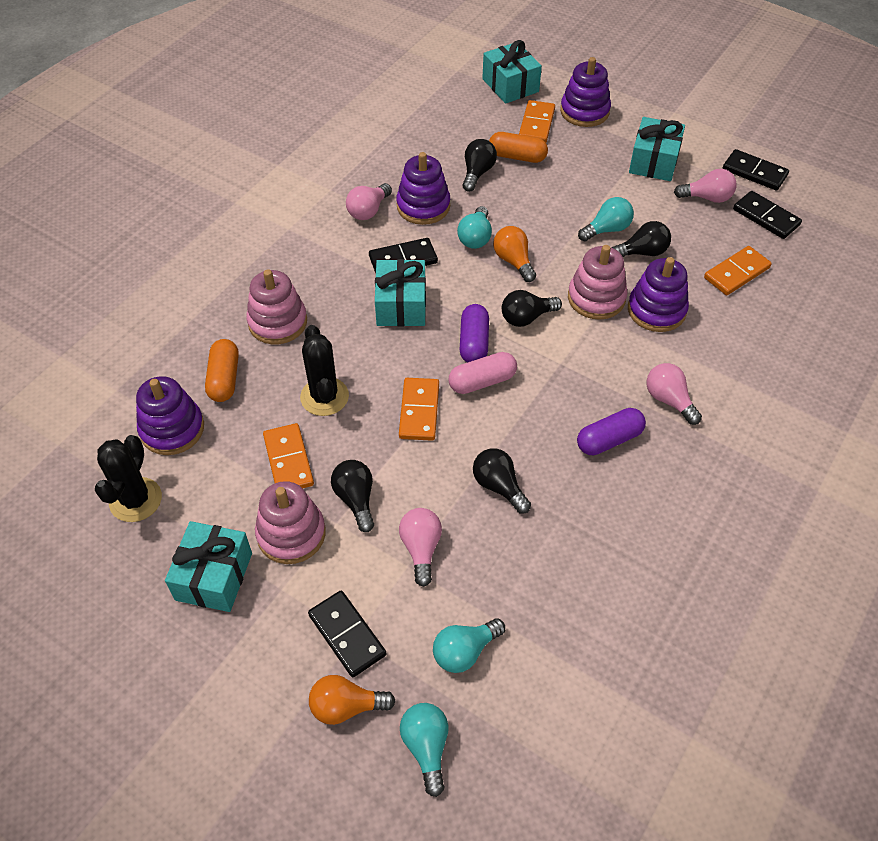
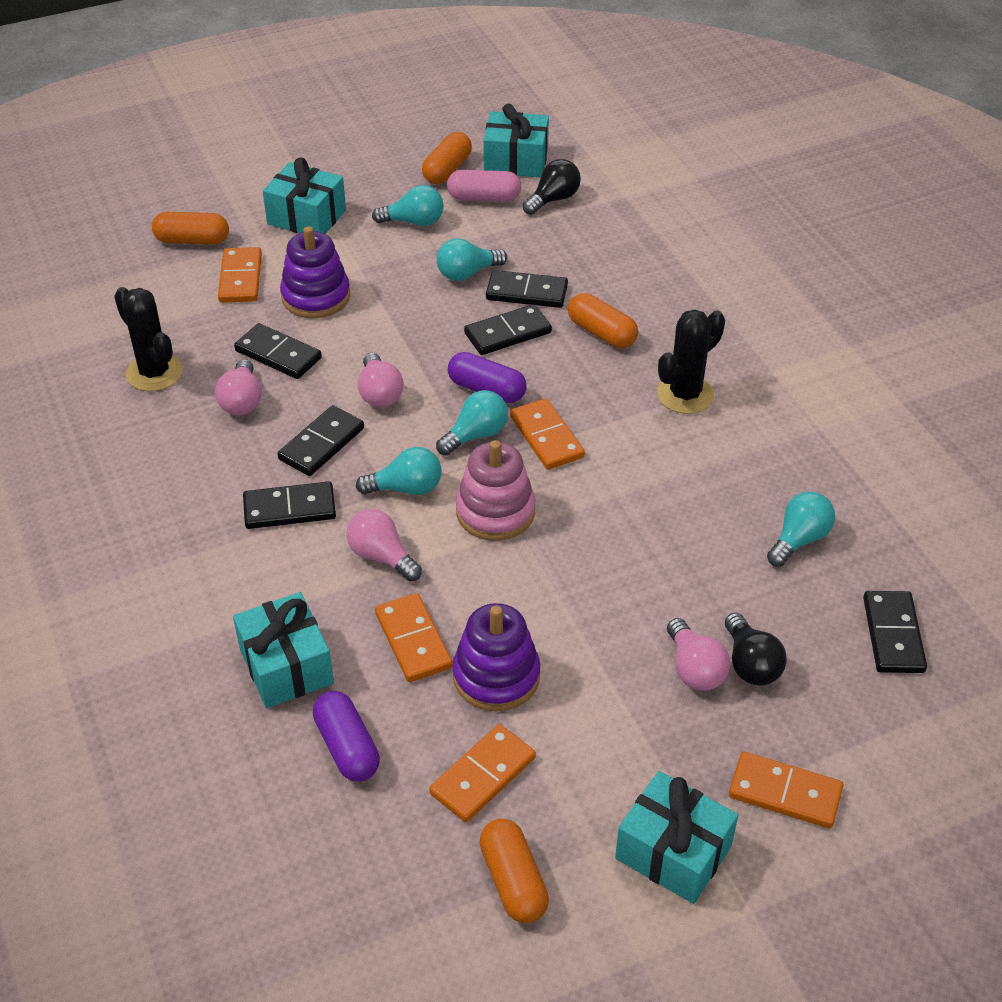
black domino: [308,591,386,677] [369,238,438,273] [723,149,789,191] [733,191,802,239] = 4 -> [234,323,322,379] [243,481,336,529] [278,405,364,476] [464,304,552,355] [486,270,568,308] [863,591,927,673] = 6
black light bulb: [331,460,374,532] [462,139,497,192] [473,448,531,513] [502,290,562,327] [612,221,671,257] = 5 -> [523,159,581,215] [725,613,787,686] = 2
orange capsule: [205,339,239,402] [489,132,548,163] = 2 -> [152,212,229,245] [422,132,472,184] [480,818,549,923] [568,293,638,348] = 4
orange domino: [263,423,314,488] [399,378,439,441] [519,100,555,143] [704,246,772,295] = 4 -> [218,247,262,303] [375,593,453,682] [429,724,536,822] [510,398,585,470] [729,751,844,828] = 5
orange light bulb: [309,675,396,725] [493,226,536,282] = 2 -> none = 0
pink stacking toy: [246,269,307,344] [255,481,326,564] [568,245,628,320] = 3 -> [456,440,535,541] = 1
purple stacking toy: [136,376,204,455] [396,152,450,225] [560,57,611,127] [628,257,689,332] = 4 -> [280,226,350,319] [452,603,540,712] = 2
turquoise light bulb: [400,703,449,797] [433,618,505,673] [457,206,492,249] [578,197,634,242] = 4 -> [356,447,442,495] [372,185,444,226] [436,390,508,456] [437,238,507,281] [767,492,835,567] = 5

